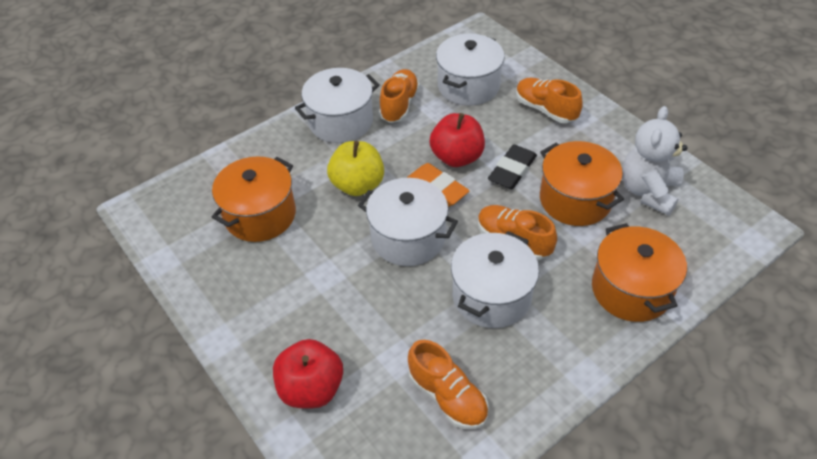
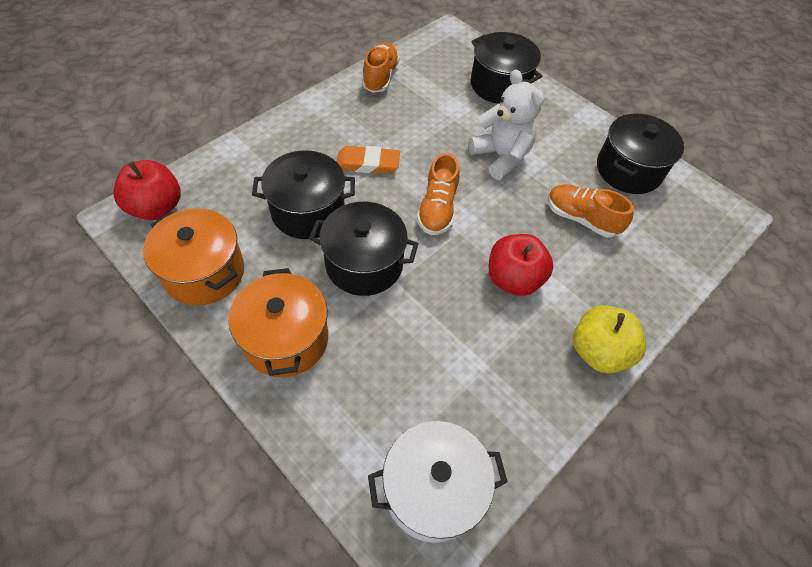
black eraser: [488,144,537,189] = 1 -> none = 0
black pot: none = 0 -> [252,150,355,239] [309,202,419,296] [471,32,542,104] [597,113,684,194] = 4
orange pot: [212,156,296,242] [540,141,624,226] [592,223,687,322] = 3 -> [143,208,244,306] [228,268,328,377] = 2
orange shoe: [379,69,420,123] [408,340,489,429] [478,205,557,260] [516,78,583,123] = 4 -> [362,42,400,93] [417,153,460,235] [548,184,634,238] = 3
white pot: [295,68,380,143] [358,178,458,266] [436,34,505,106] [451,231,539,328] = 4 -> [368,421,507,543] = 1

